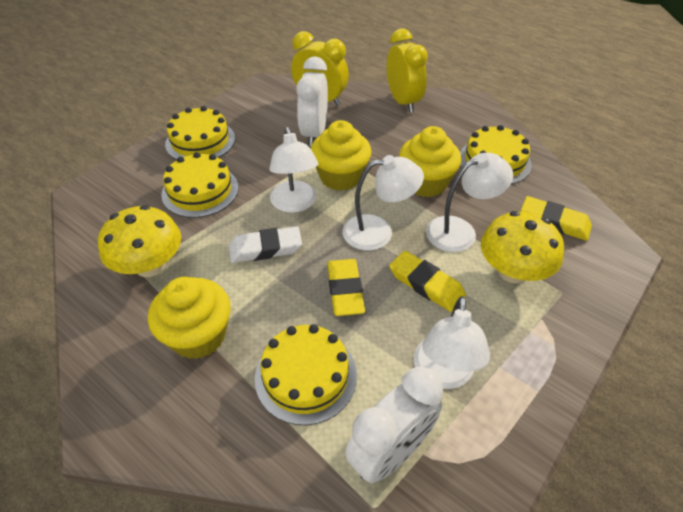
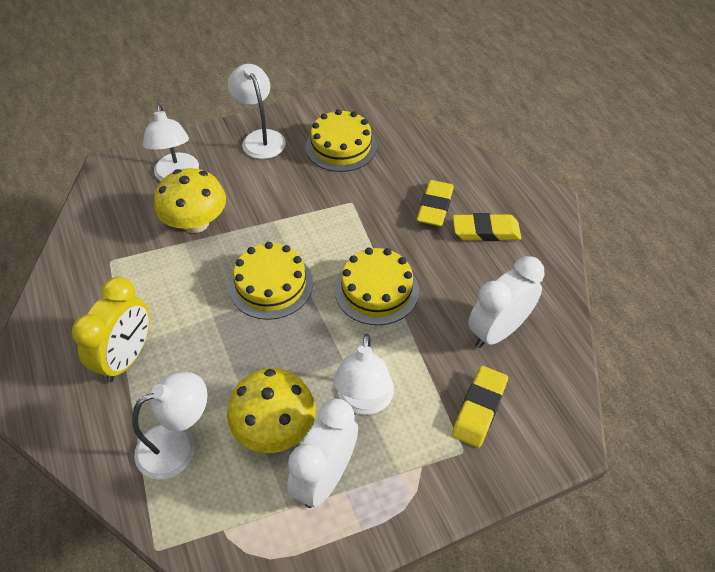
white eraser: [229,226,302,263] = 1 -> none = 0
yellow cake: [161,152,239,218] [165,106,235,160] [255,324,357,425] [460,125,532,184] = 4 -> [229,242,313,320] [305,109,377,172] [335,248,419,325] = 3
yellow clock: [291,31,349,106] [387,29,428,113] = 2 -> [72,277,150,382] = 1
yellow cupcake: [148,277,231,359] [311,120,371,191] [399,126,461,197] = 3 -> none = 0

